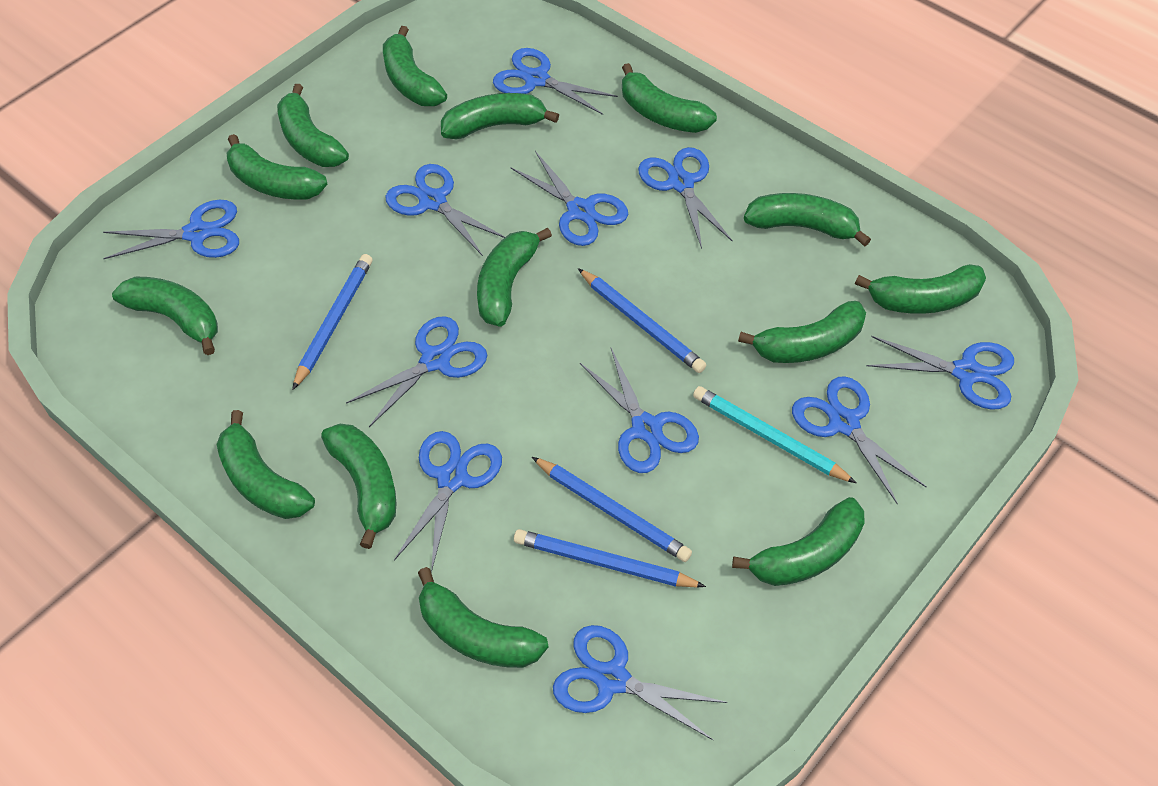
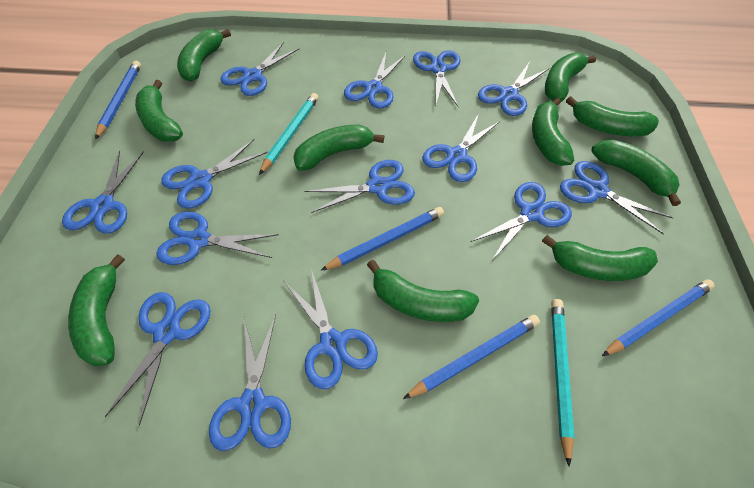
blue scissors: [103,200,239,259] [346,316,487,427] [385,164,505,256] [394,431,502,573] [493,48,618,115] [511,151,628,246] [553,625,728,741] [580,348,699,473] [638,147,733,249] [792,376,927,505] [866,336,1014,410] = 11 -> [62,150,144,234] [105,292,211,425] [156,211,279,265] [161,139,268,209] [209,315,291,451] [220,42,299,96] [284,269,378,389] [305,160,415,213] [344,52,406,109] [413,51,461,107] [422,114,500,182] [471,182,572,260] [478,62,549,116] [560,161,673,235] = 14
green banana: [112,277,218,355] [217,410,315,519] [227,134,328,200] [277,84,349,167] [321,424,396,549] [383,26,447,106] [418,567,548,668] [441,93,559,139] [477,227,552,327] [622,63,717,133] [732,497,865,586] [738,301,866,363] [744,193,871,247] [855,264,986,314] = 14 -> [68,254,125,367] [135,80,183,141] [177,29,231,82] [293,124,384,171] [367,260,479,322] [532,98,574,166] [542,235,658,281] [545,52,596,102] [566,96,659,136] [591,139,681,206] = 10
turquoise pencil: [693,386,856,483] = 1 -> [259,93,319,175] [551,299,575,467] = 2

